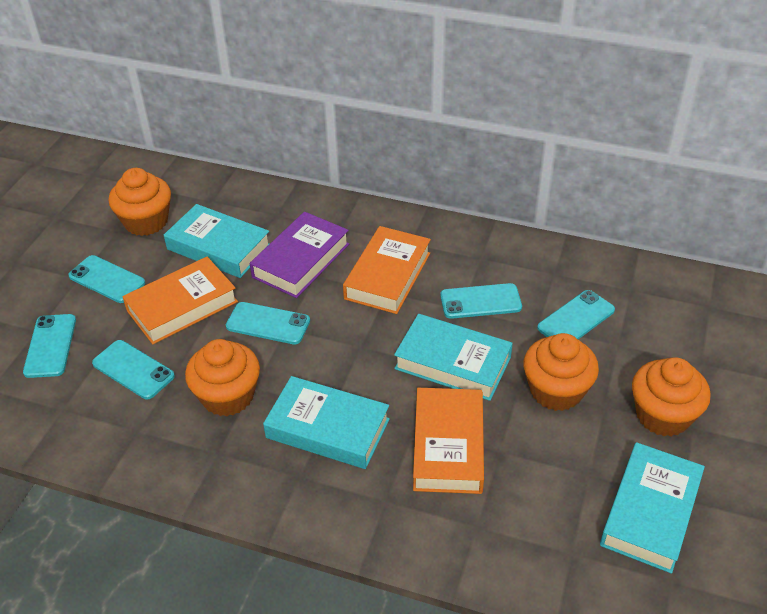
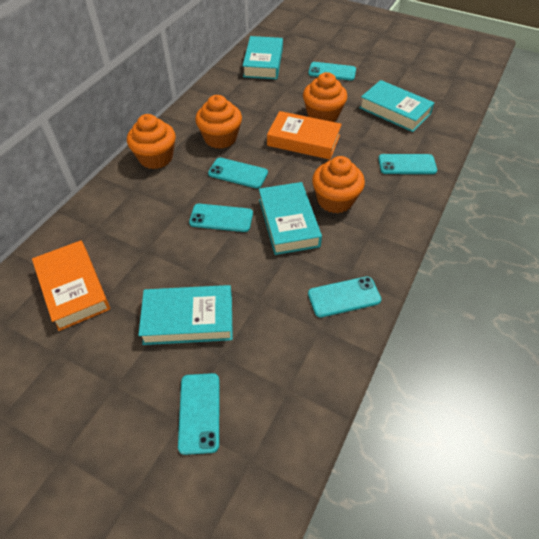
orange book: [122,257,238,344] [343,226,431,314] [413,388,484,494] = 3 -> [32,240,110,331] [267,111,342,160] = 2
purple book: [250,212,349,298] = 1 -> none = 0

